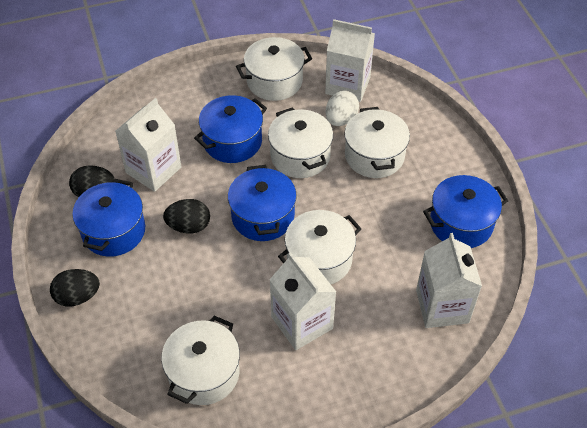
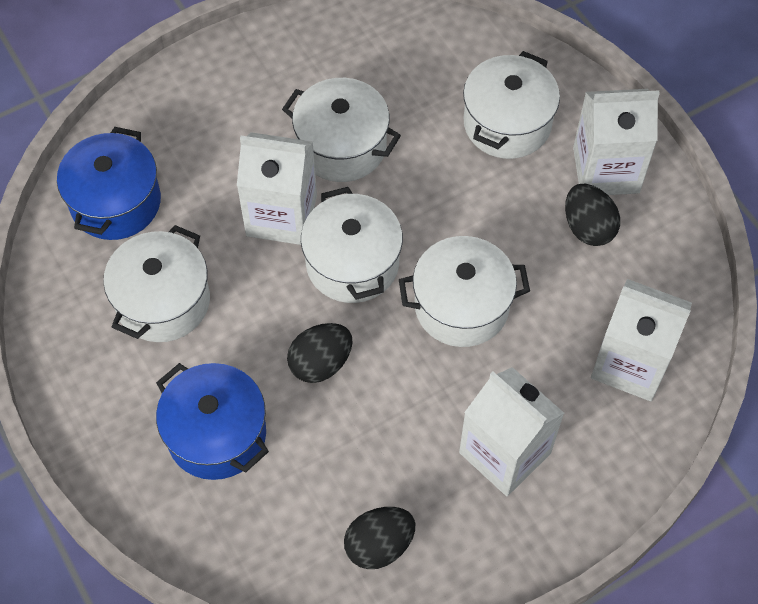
blue pot: [73,179,145,257] [194,95,267,163] [228,165,297,241] [423,175,508,248] = 4 -> [57,127,161,240] [156,363,269,480] = 2
white egg: [325,90,359,126] = 1 -> none = 0

